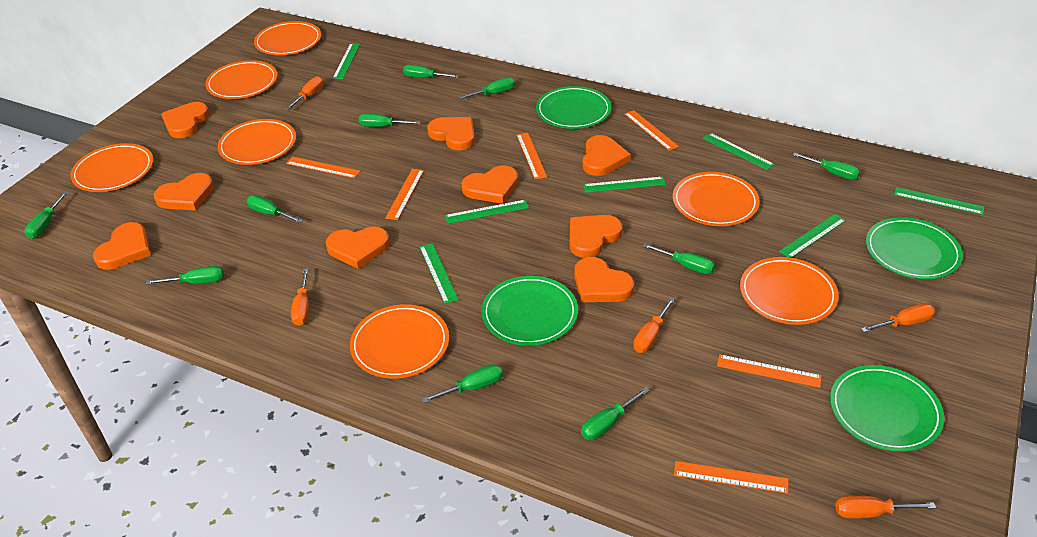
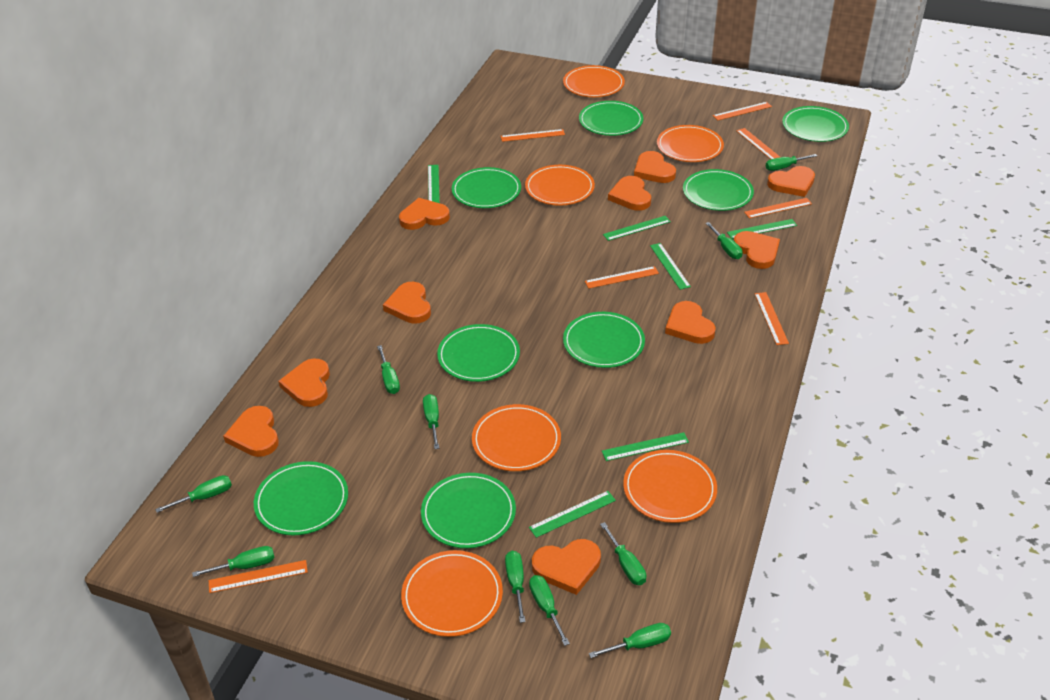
green plate: [481,276,578,346] [536,86,611,129] [830,365,944,452] [866,217,963,279] = 4 -> [254,461,348,535] [421,473,516,548] [437,324,520,382] [452,167,521,208] [563,312,645,368] [579,101,643,136] [683,169,754,211] [782,106,849,142] = 8
green ruler: [333,43,360,79] [420,243,459,304] [445,200,529,224] [583,177,666,193] [703,133,775,170] [779,214,846,258] [894,187,984,215] = 7 -> [428,165,440,203] [529,491,616,538] [602,432,689,461] [603,216,671,241] [650,243,691,290] [727,219,797,239] = 6
orange heart: [93,222,151,270] [153,173,214,211] [161,102,210,138] [326,226,390,269] [427,117,475,151] [461,165,518,204] [570,215,623,258] [574,257,634,302] [582,135,631,176] = 9 -> [223,406,279,457] [278,358,330,407] [383,282,431,324] [399,198,450,230] [532,539,601,595] [608,176,651,211] [634,151,676,183] [665,301,716,344] [734,231,780,269] [767,166,815,197] = 10
orange plate: [70,143,153,192] [205,60,277,99] [218,119,296,165] [254,21,321,55] [350,304,449,379] [673,172,760,226] [740,257,839,325] = 7 -> [401,550,503,637] [472,404,561,471] [525,165,595,206] [563,65,625,97] [623,450,717,523] [657,125,724,162] = 6
orange ruler: [286,156,360,179] [385,169,424,220] [517,133,547,179] [625,110,679,151] [674,461,788,494] [717,354,822,388] = 6 -> [209,560,308,593] [501,129,565,142] [585,266,659,289] [713,102,772,120] [736,128,780,159] [744,198,812,218] [755,292,789,345] = 7
orange screwdriver: [285,76,324,110] [291,268,309,326] [633,297,675,353] [835,496,936,519] [861,303,935,332] = 5 -> none = 0

